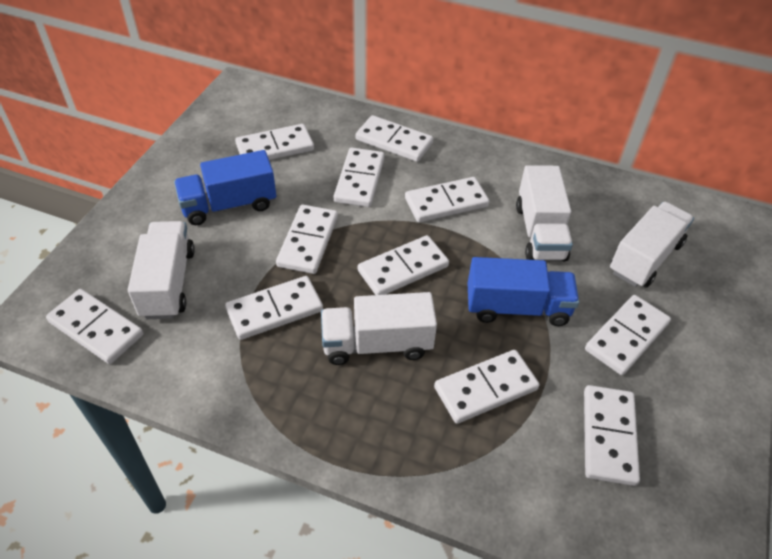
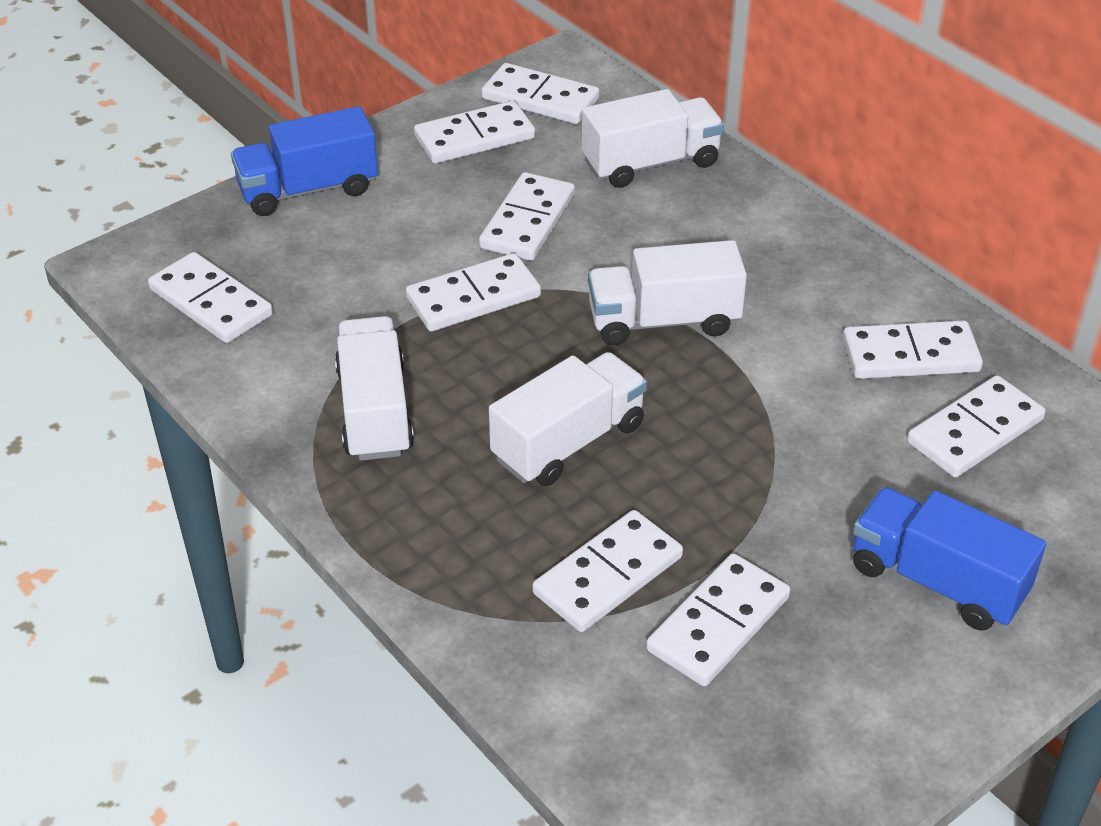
white domino: [46,289,143,364] [225,276,323,340] [235,124,314,160] [276,204,338,274] [334,148,385,207] [356,115,433,162] [358,235,449,295] [405,177,490,223] [434,350,539,424] [584,385,640,486] [585,295,671,375] = 11 -> [148,252,273,343] [406,253,541,332] [414,101,535,164] [479,172,575,261] [481,63,599,124] [533,510,683,632] [646,553,790,686] [843,320,983,379] [907,375,1045,477] = 9

